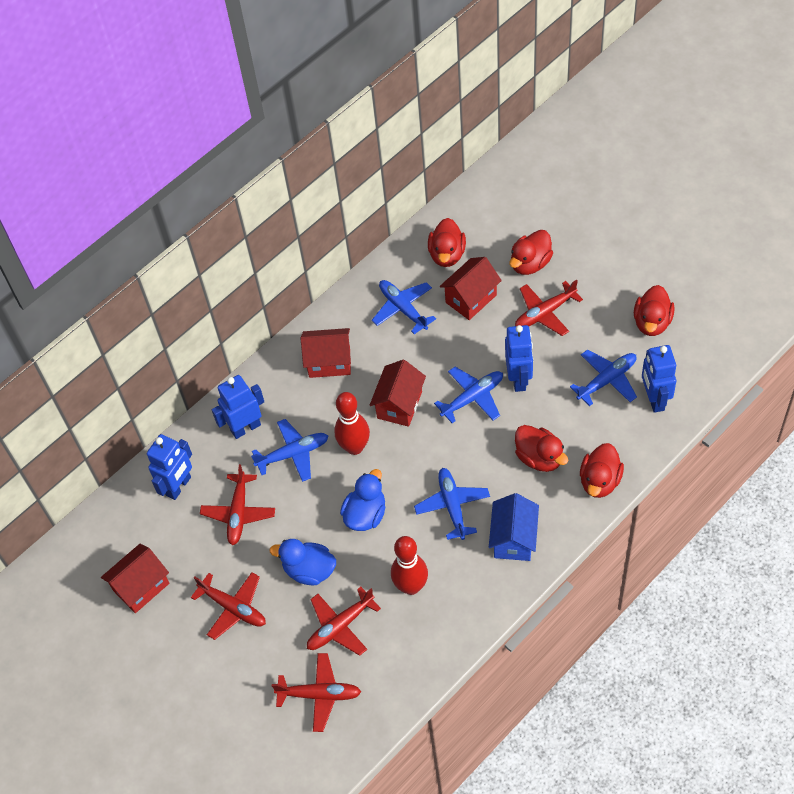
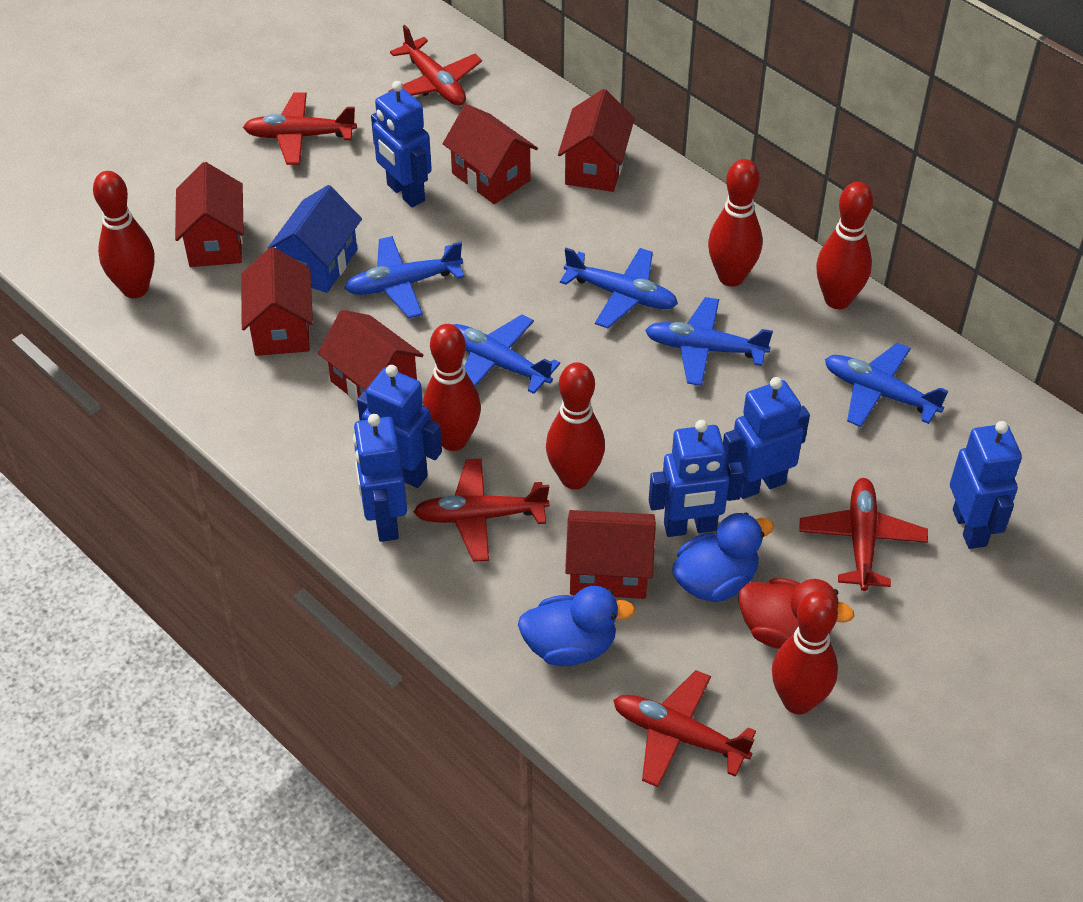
blue robot: [147,434,192,500] [212,375,264,439] [505,325,533,392] [642,345,676,413] = 4 -> [353,414,407,542] [357,365,442,488] [371,81,432,207] [649,420,744,537] [723,377,810,499] [950,421,1022,549] = 6
red bowling pin: [334,392,370,455] [391,536,428,595] = 2 -> [93,171,155,298] [423,324,481,451] [546,362,605,489] [708,159,762,287] [772,591,838,714] [816,182,873,309] = 6
red duck: [428,218,466,267] [509,230,553,275] [515,425,568,472] [580,443,624,498] [634,285,675,336] = 5 -> [739,578,854,649] = 1
red house: [101,544,170,613] [301,328,351,378] [370,360,426,427] [440,257,502,320] = 4 -> [175,162,244,267] [241,247,313,356] [318,310,424,403] [443,104,538,204] [558,89,635,192] [565,510,656,599] = 6

